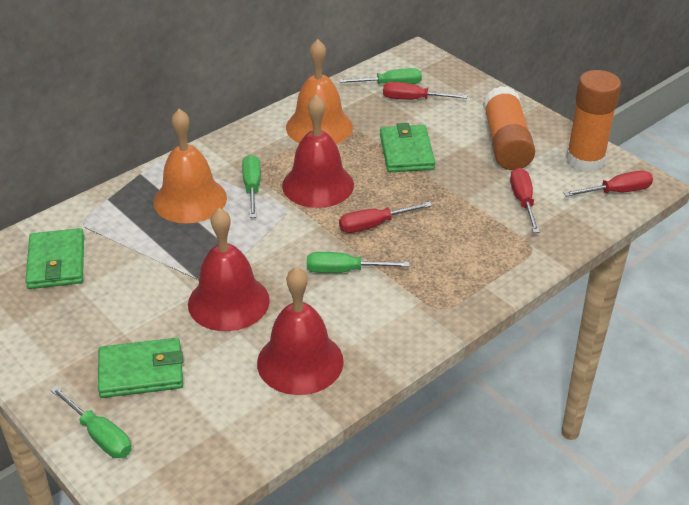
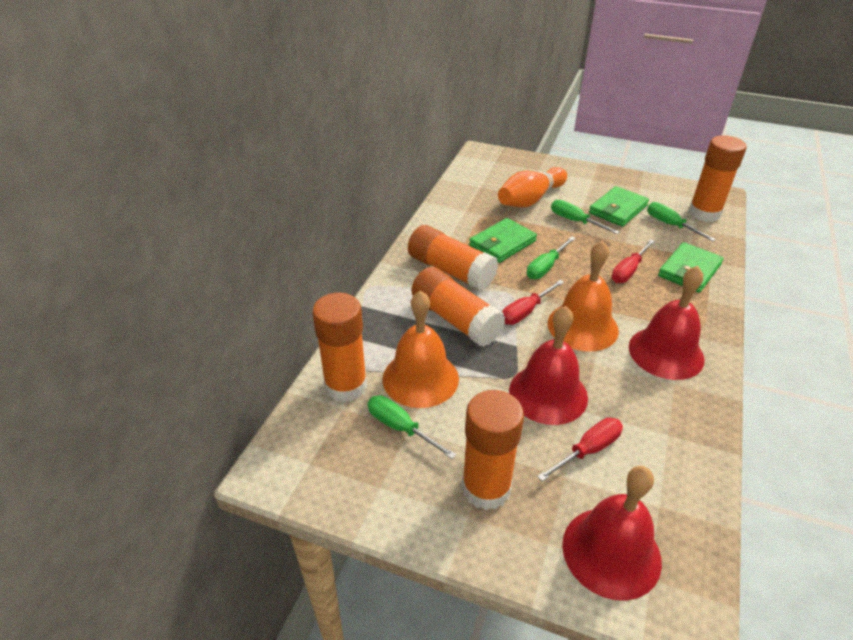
orange bowling pin: none = 0 -> [498,167,567,208] = 1
orange glue stick: [483,86,535,170] [566,70,621,173] = 2 -> [312,293,367,402] [408,225,498,291] [412,267,505,347] [462,390,524,510] [688,135,747,222] = 5
red screwdriver: [339,202,432,233] [383,82,468,100] [510,168,540,233] [564,171,653,197] = 4 -> [502,280,564,325] [537,417,623,482] [612,239,655,283] = 3

